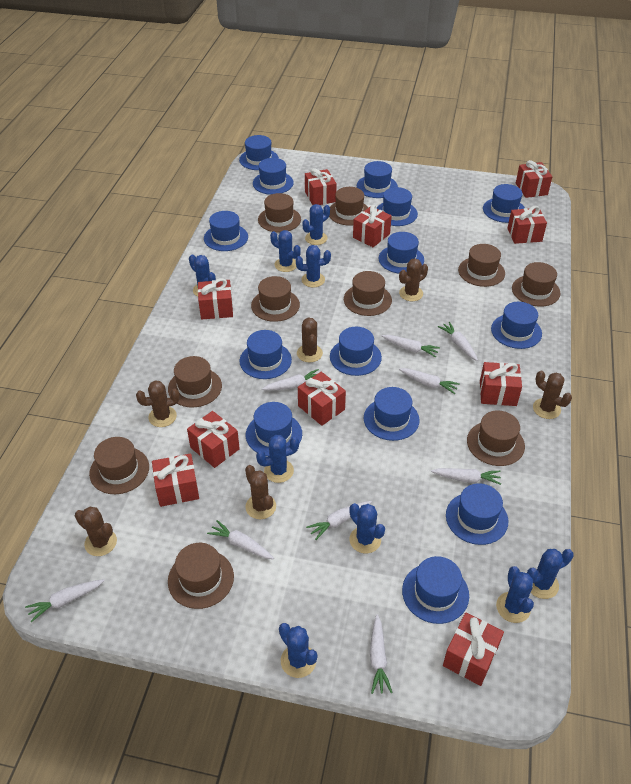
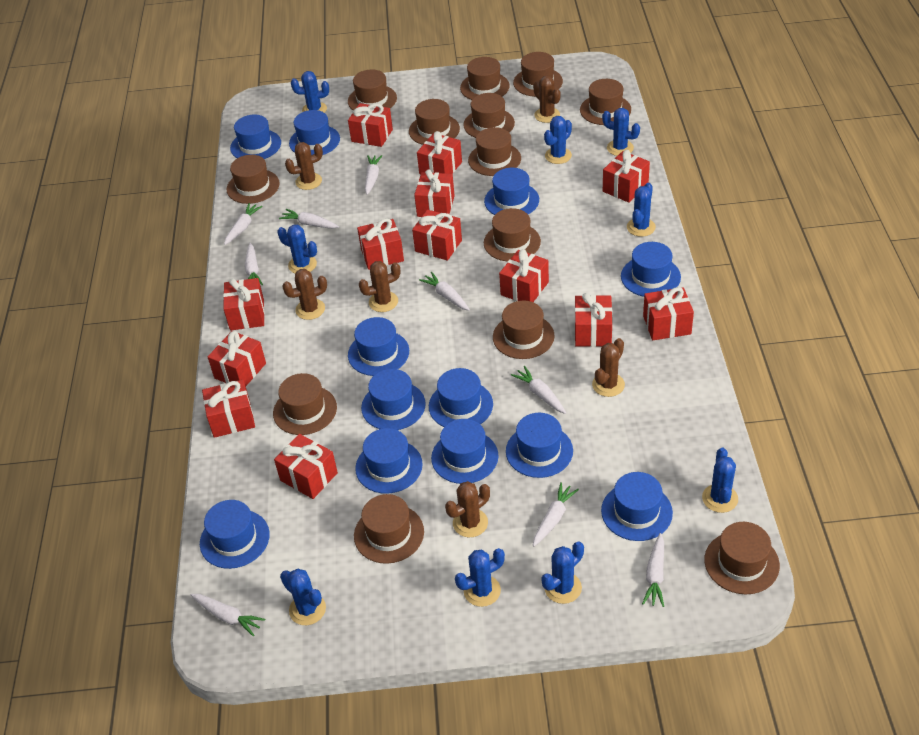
blue hat: [204,211,248,251] [239,135,279,170] [240,330,292,379] [246,402,302,456] [253,158,294,195] [330,327,382,376] [357,161,398,198] [364,387,420,441] [377,187,418,226] [379,232,424,274] [402,556,469,624] [446,483,508,545] [483,184,525,223] [491,302,542,349] = 14 -> [200,500,270,569] [230,115,281,159] [289,110,340,155] [348,317,409,376] [355,428,423,494] [361,369,426,430] [429,368,493,427] [431,419,499,484] [484,168,539,215] [506,413,573,478] [601,472,673,541] [621,242,681,297] = 12
brown hat: [89,437,149,494] [168,356,222,408] [168,543,234,609] [251,276,300,322] [258,193,301,233] [329,187,369,226] [344,271,392,316] [458,244,505,287] [467,411,525,466] [512,262,560,307] = 10 -> [227,155,280,204] [273,373,337,435] [348,70,397,111] [354,494,424,564] [409,99,460,145] [460,57,510,100] [463,93,515,138] [468,127,521,176] [484,208,541,262] [493,300,555,359] [513,52,563,97] [580,79,631,125] [704,522,780,594] = 13
red gift: [152,453,199,507] [187,411,240,468] [198,278,233,320] [298,372,346,426] [305,168,337,205] [353,205,392,247] [443,613,504,686] [480,362,522,406] [507,206,547,244] [516,160,552,198] = 10 -> [202,380,255,438] [208,331,266,386] [223,278,265,331] [274,434,338,499] [348,103,393,147] [357,218,404,270] [412,210,462,261] [414,169,455,217] [417,131,462,174] [499,249,549,302] [575,293,612,347] [603,150,650,203] [643,287,694,340] = 13

